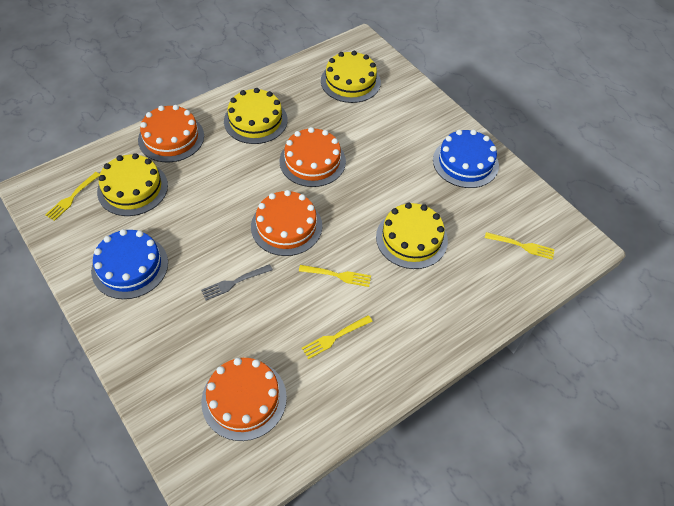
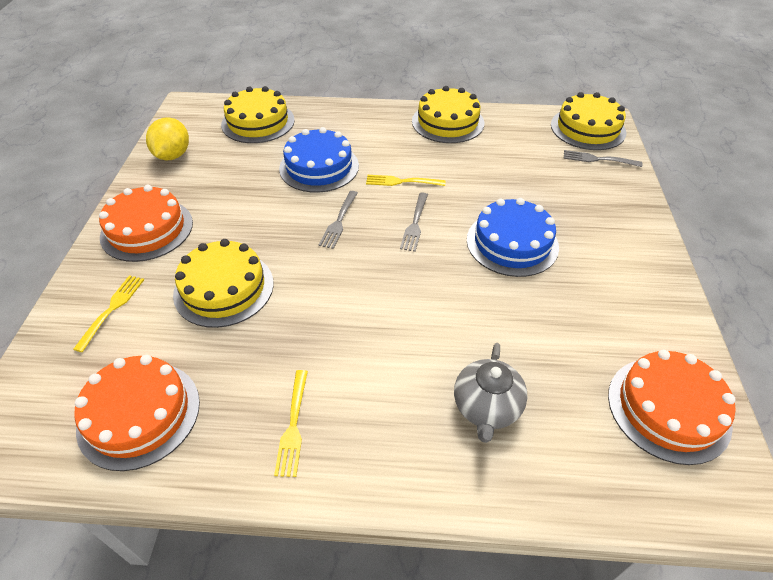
grey fork: [201,264,273,300] = 1 -> [319,191,358,249] [400,192,428,252] [564,150,643,167] = 3
grey teapot: none = 0 -> [454,343,527,443] = 1
orange cake: [138,105,204,162] [201,358,287,441] [251,190,322,256] [279,127,346,187] = 4 -> [74,355,200,471] [99,185,193,262] [608,350,736,465] = 3
yellow fork: [45,172,100,221] [299,265,371,287] [302,315,373,359] [485,232,555,260] = 4 -> [73,275,144,352] [274,370,308,477] [366,175,446,186] = 3
yellow lemon: none = 0 -> [146,117,189,160] = 1

